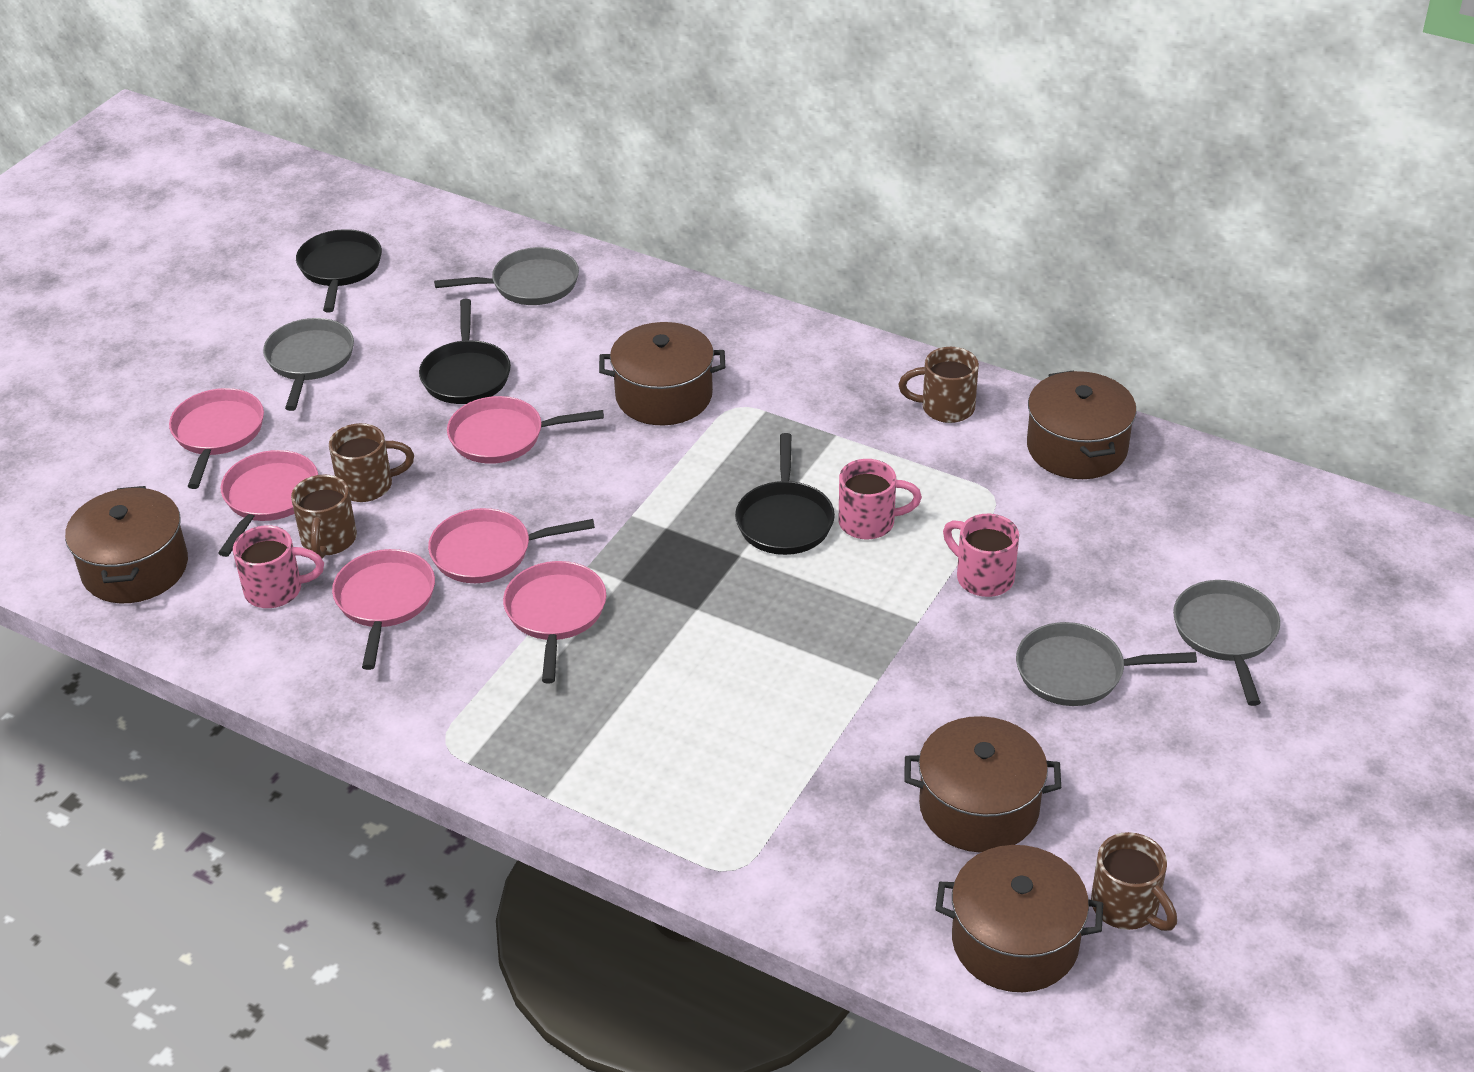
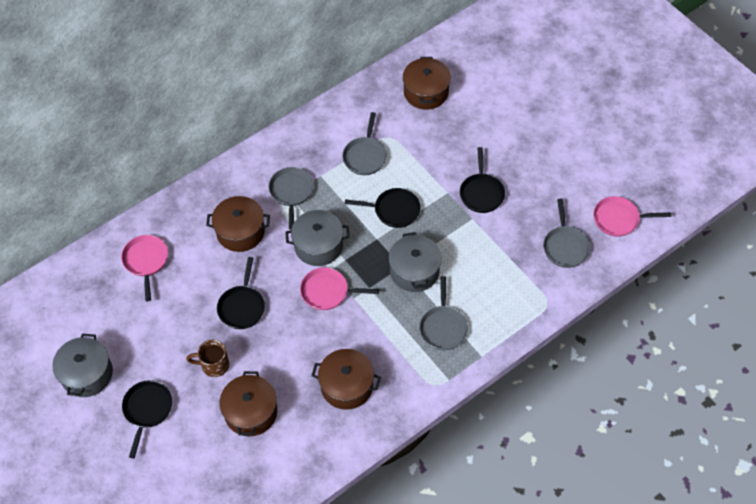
black pan: [296,229,382,313] [419,299,511,404] [735,433,835,555] = 3 -> [122,380,172,458] [217,257,265,329] [345,188,421,228] [460,147,505,213] = 4
brown mug: [291,474,357,558] [329,423,414,502] [899,347,979,423] [1091,832,1177,931] = 4 -> [186,339,229,377] = 1
brown pot: [65,486,188,603] [599,322,725,425] [904,716,1061,853] [935,845,1103,992] [1027,370,1137,479] = 5 -> [206,196,270,252] [220,371,277,436] [311,349,381,410] [403,57,451,110] = 4
grey pot: none = 0 -> [53,334,113,397] [285,210,349,266] [388,232,442,292] = 3
pink mug: [233,525,324,608] [838,459,922,540] [943,514,1019,597] = 3 -> none = 0
pink pan: [169,388,264,489] [218,450,318,557] [332,549,435,670] [428,508,595,583] [447,396,604,464] [503,561,606,683] = 6 -> [121,235,168,302] [300,267,379,310] [593,196,671,237] = 3

